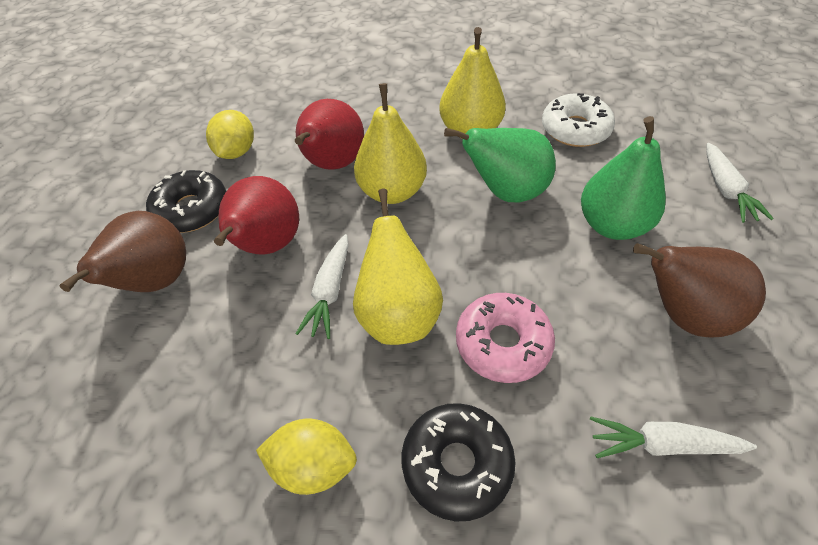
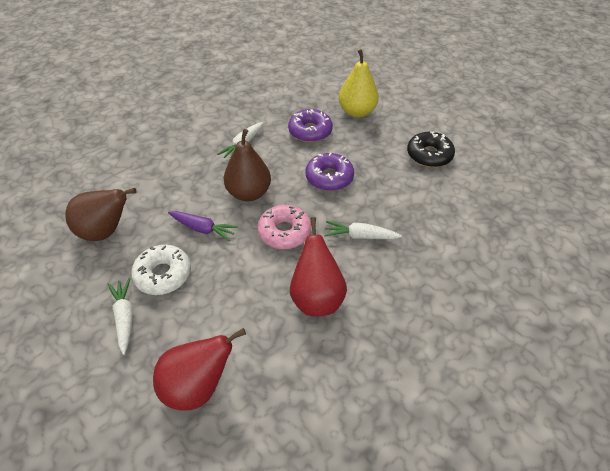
black donut: [146,170,226,233] [401,403,516,521] = 2 -> [407,132,455,167] = 1
green pear: [444,128,556,202] [581,116,666,240] = 2 -> none = 0
purple carrot: none = 0 -> [168,211,238,241] = 1
purple donut: none = 0 -> [288,109,333,142] [305,153,354,191] = 2
yellow lemon: [206,110,254,159] [256,419,357,495] = 2 -> none = 0
yellow pear: [353,189,443,345] [354,83,427,204] [439,27,506,138] = 3 -> [339,49,379,118] = 1

